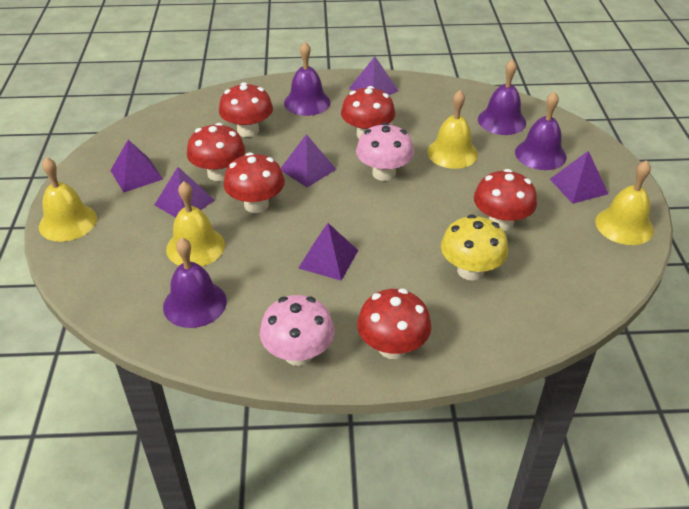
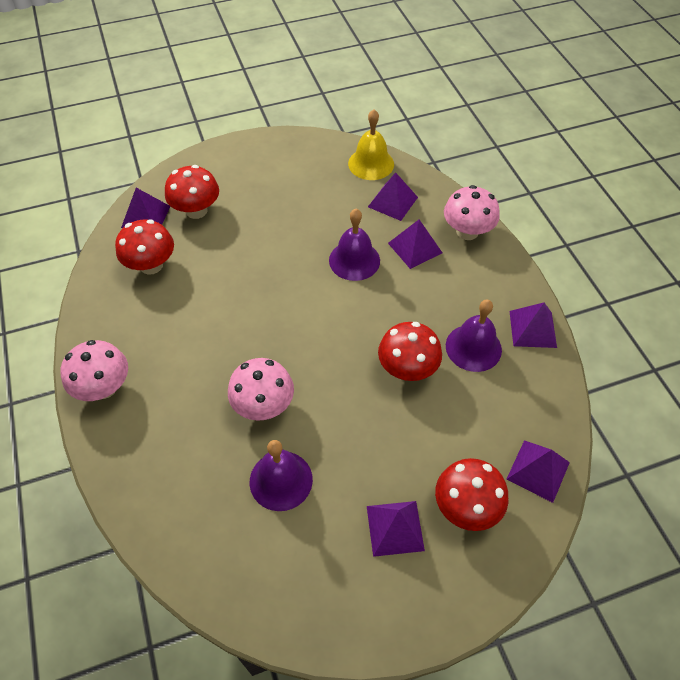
pink mushroom: [260,295,335,366] [356,122,414,181] = 2 -> [61,340,128,401] [228,358,294,421] [444,185,500,240] = 3
purple bell: [163,238,227,328] [284,42,331,116] [478,59,526,135] [515,91,567,170] = 4 -> [250,440,313,511] [329,209,380,281] [446,299,502,372] = 3
red mushroom: [187,123,245,181] [219,82,273,137] [223,152,285,213] [341,86,395,138] [357,288,431,359] [474,169,537,231] = 6 -> [115,219,174,275] [165,165,219,219] [378,322,442,381] [435,458,508,531] = 4
yellow bell: [39,157,97,242] [166,181,225,266] [427,90,478,169] [595,160,654,245] = 4 -> [348,109,394,180] = 1
yellow mushroom: [441,215,508,280] = 1 -> none = 0

